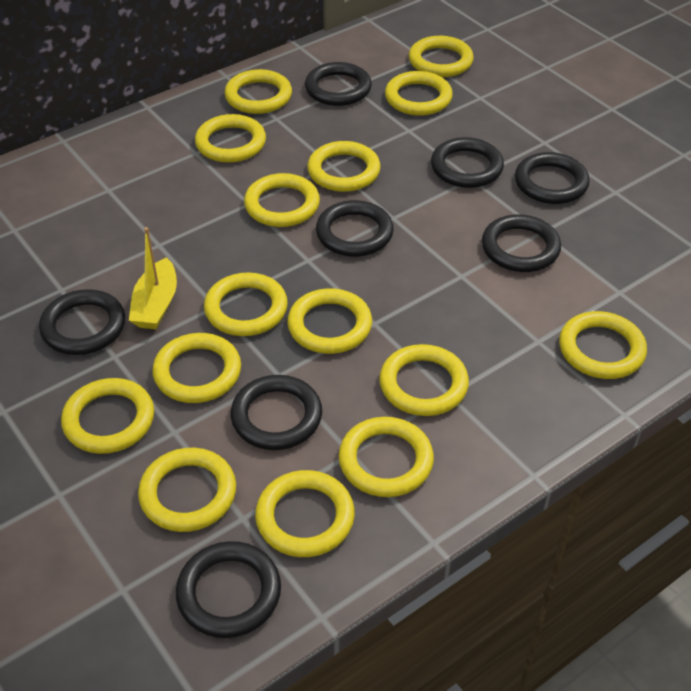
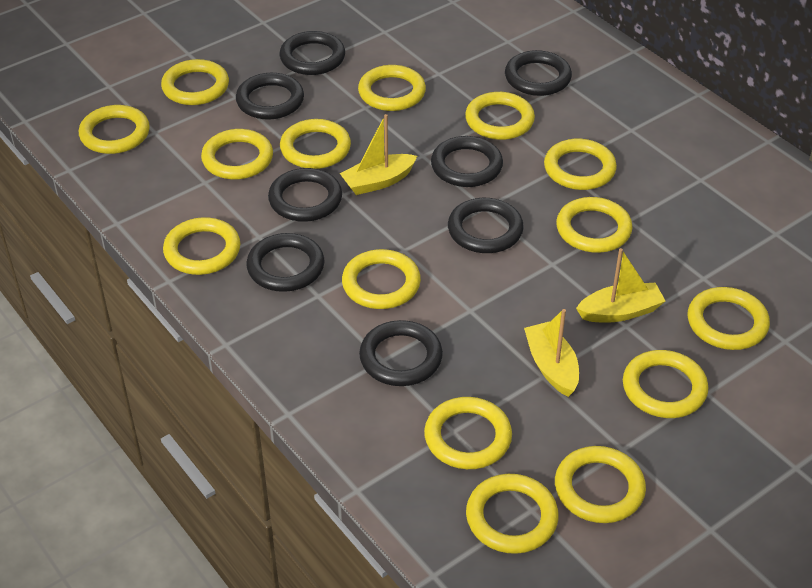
yellow boat: [129,227,177,329] = 1 -> [340,114,417,195] [524,309,579,397] [576,248,665,323] = 3

